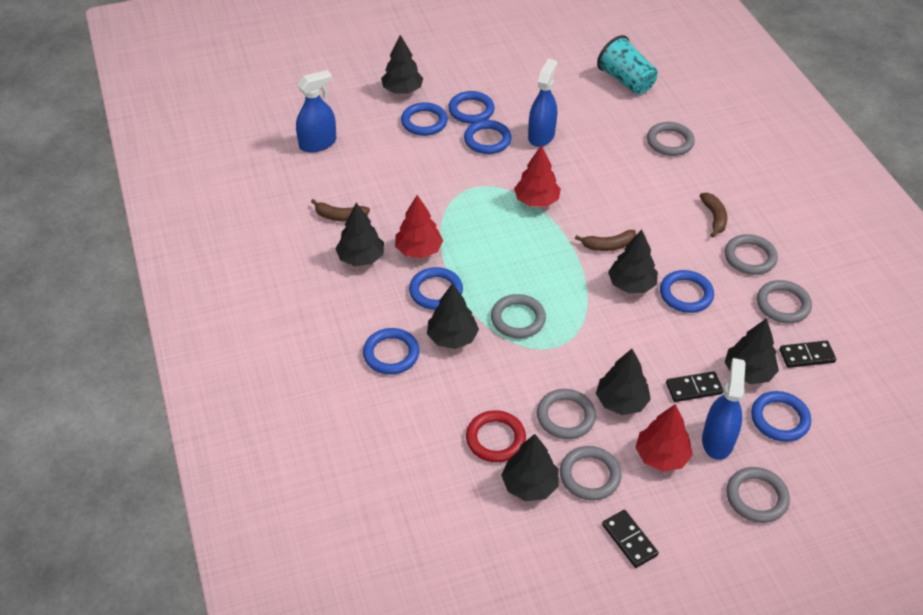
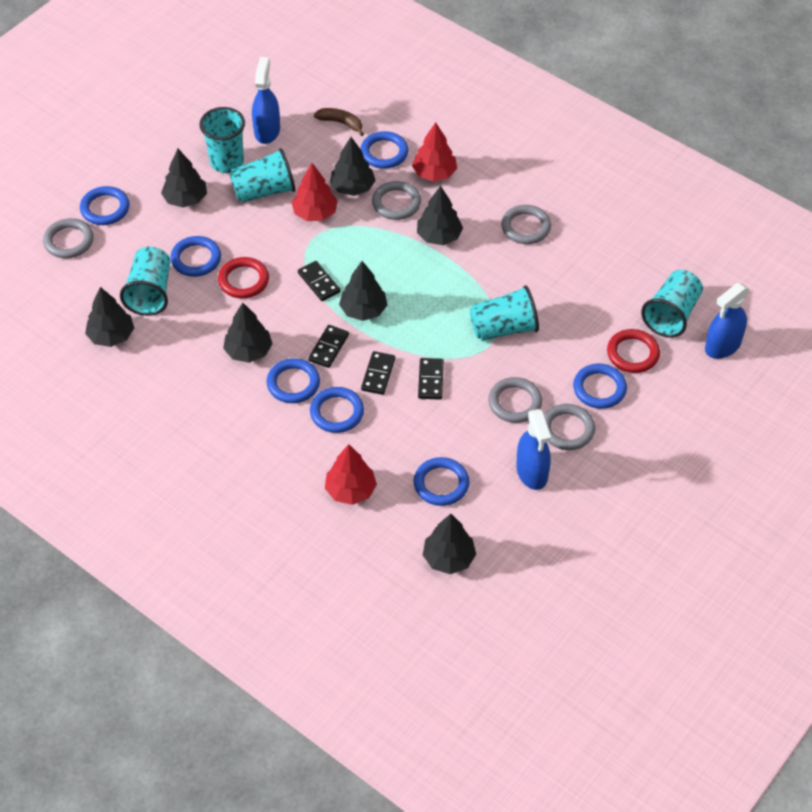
black domino: [602,510,659,568] [666,371,723,402] [779,341,836,368] = 3 -> [298,261,341,301] [308,325,349,368] [361,351,395,395] [418,358,444,400] = 4
brown banana: [311,199,370,222] [575,230,636,251] [700,193,727,238] = 3 -> [314,108,364,136] = 1
grey ring: [491,294,546,338] [537,389,596,439] [560,446,621,500] [647,122,695,156] [725,234,778,275] [726,467,790,523] [757,280,812,323] = 7 -> [43,218,94,258] [372,181,421,220] [488,377,542,423] [501,205,551,244] [544,404,595,450] = 5
red ring: [466,410,526,462] = 1 -> [218,257,269,298] [607,329,660,373] = 2
turquoise cup: [597,35,658,95] = 1 -> [120,247,170,316] [199,107,245,173] [229,148,295,203] [470,285,539,341] [641,270,703,338] = 5

